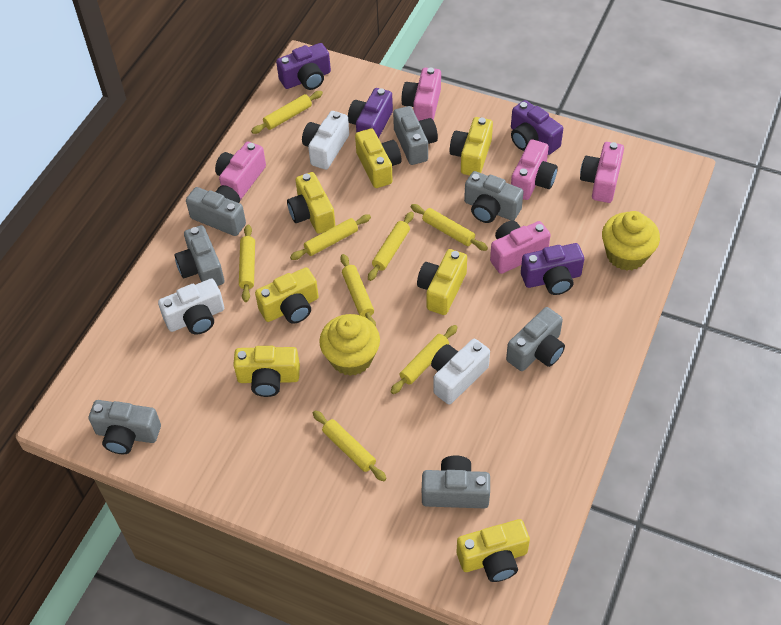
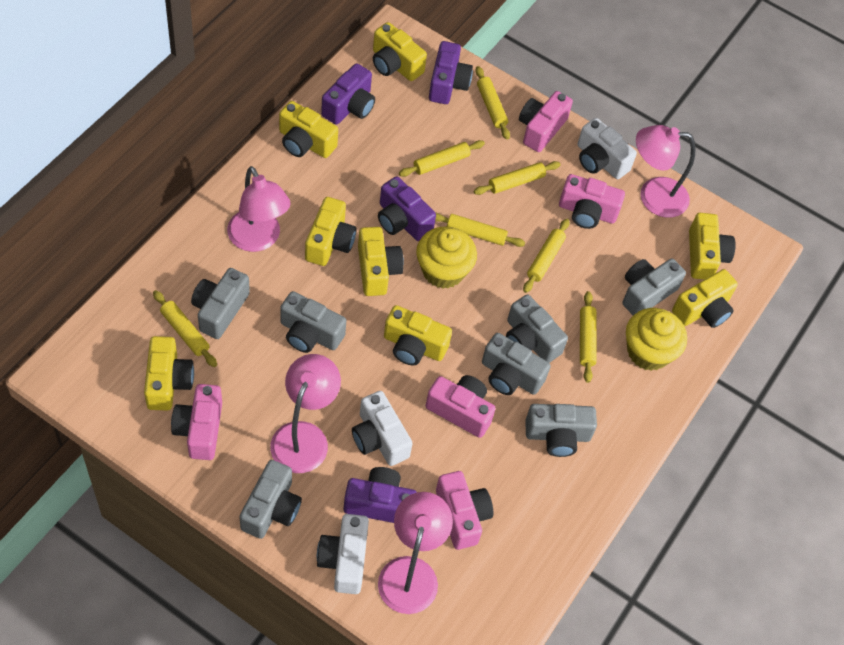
pink lamp: none = 0 -> [227,166,290,252] [270,354,341,473] [378,492,453,614] [636,125,696,218] = 4
yellow camera: [233,346,300,397] [255,267,319,324] [287,172,335,234] [355,128,401,188] [417,249,467,315] [450,117,493,175] [457,519,530,582] = 7 -> [144,336,194,411] [279,101,338,158] [305,197,357,266] [358,227,404,296] [373,22,427,81] [384,305,452,365] [672,269,738,328] [689,213,736,280] = 8
yellow rolling pin: [239,225,255,302] [251,91,323,134] [290,214,371,260] [313,410,386,481] [340,254,376,326] [368,211,414,281] [391,325,457,394] [411,204,488,251] = 8 -> [153,290,217,367] [399,140,485,177] [435,213,525,247] [474,161,561,195] [475,66,510,140] [523,219,569,293] [580,291,597,383] = 7

